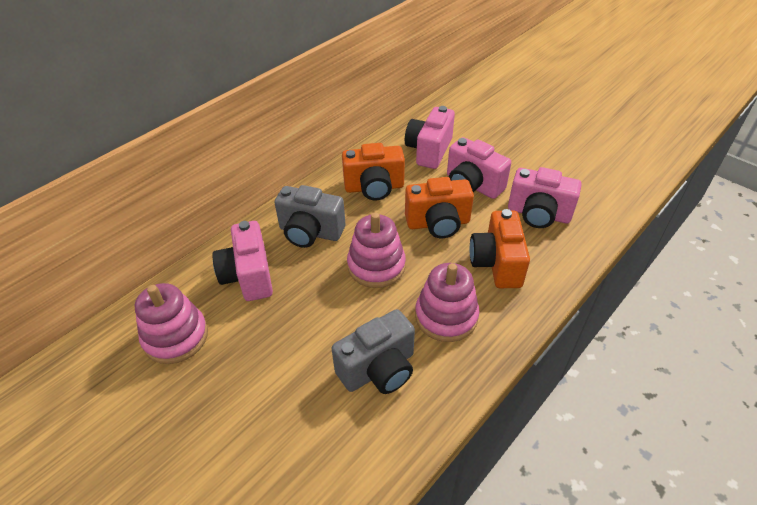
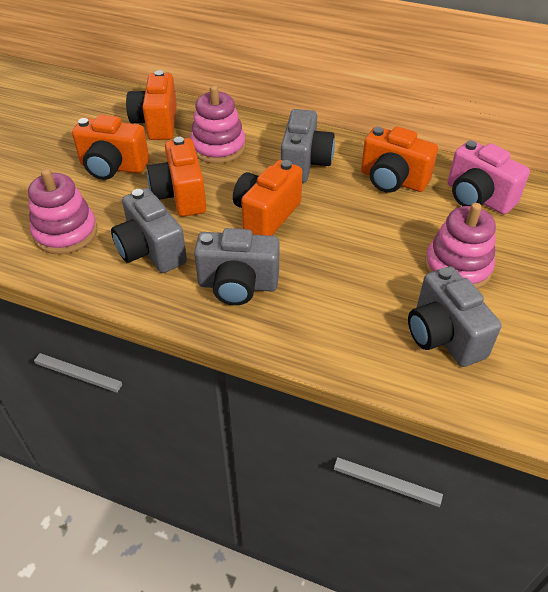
grey camera: [274,185,345,248] [331,309,415,394] = 2 -> [111,188,187,273] [194,228,279,305] [281,109,335,183] [408,266,502,367] = 4
orange camera: [342,143,405,200] [405,177,474,238] [470,209,530,288] = 3 -> [72,115,149,180] [126,70,177,140] [147,137,206,217] [233,160,302,236] [361,126,438,193] = 5
pink camera: [212,221,273,301] [405,106,455,169] [447,137,511,199] [508,167,582,228] = 4 -> [448,140,530,214] = 1

